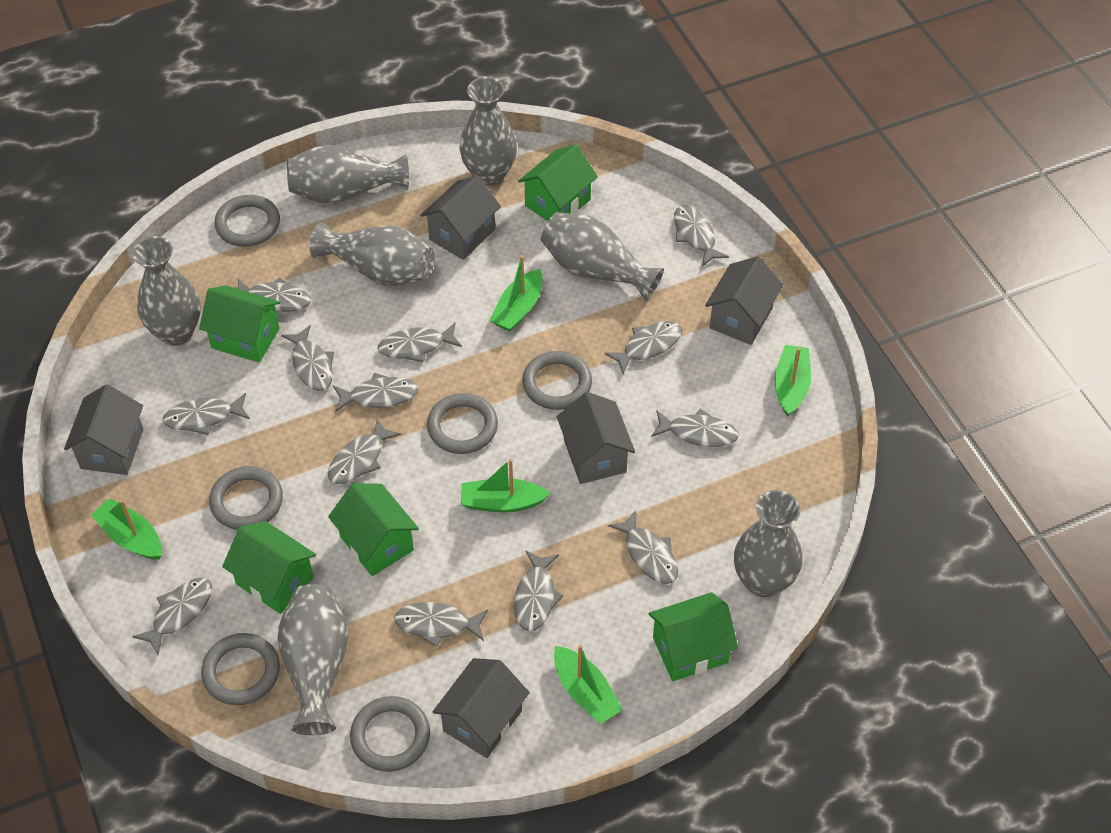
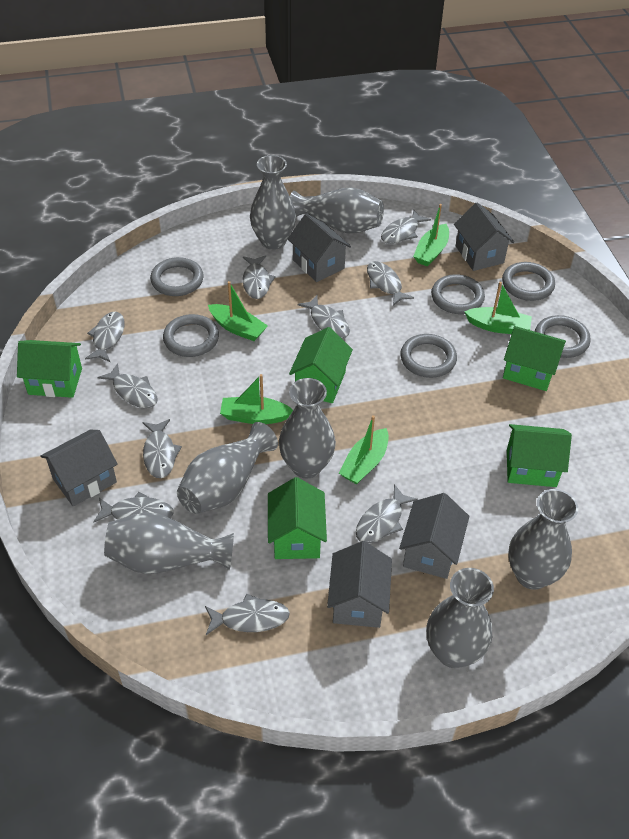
grey fish: [132,578,212,655] [162,393,250,435] [238,277,311,312] [281,325,334,391] [328,418,401,484] [333,373,418,412] [378,322,462,362] [394,602,488,647] [514,550,563,632] [605,321,682,374] [608,510,678,584] [651,409,739,447] [674,205,729,267] = 13 -> [85,312,125,362] [93,492,174,523] [97,363,158,408] [143,419,182,478] [205,594,290,635] [243,255,276,299] [297,295,350,338] [356,484,418,543] [367,261,414,306] [381,210,431,244] = 10

